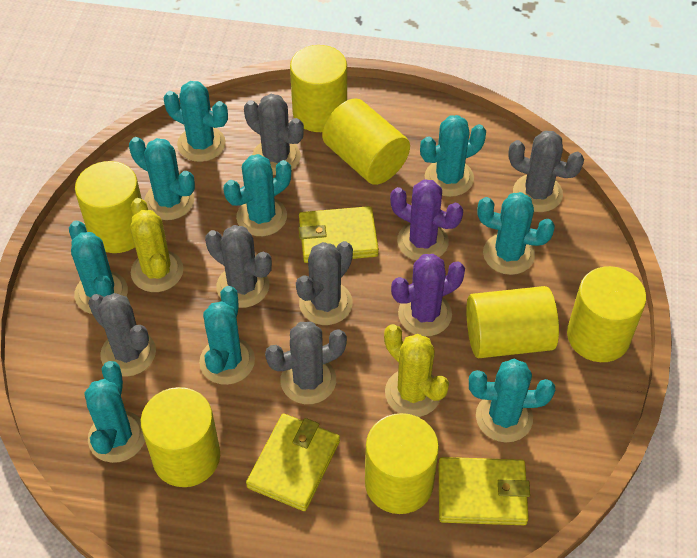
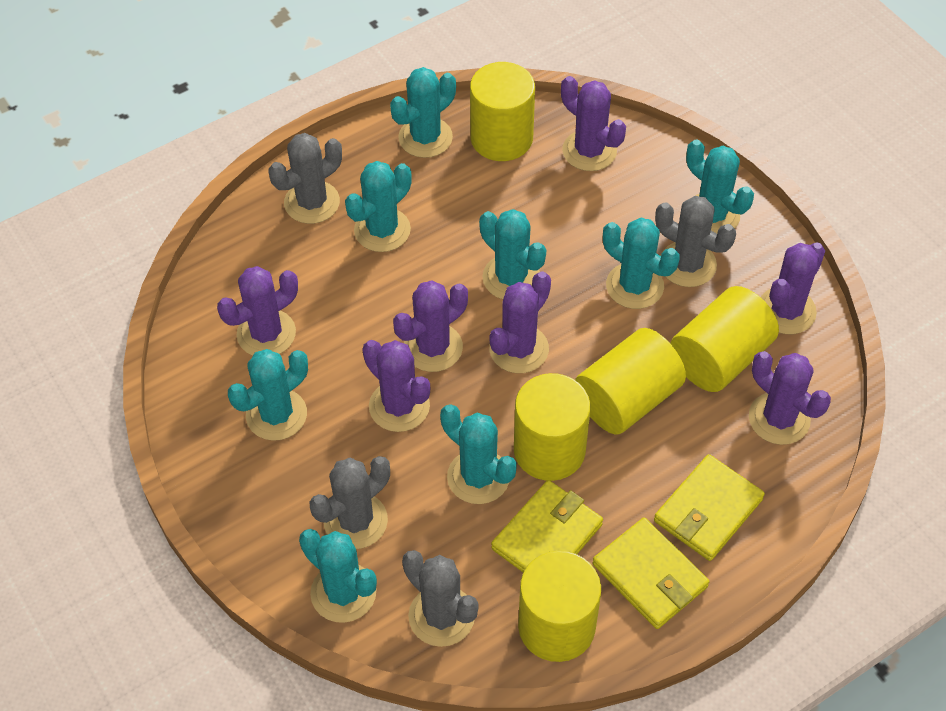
grey cactus: [88,293,156,377] [205,225,272,308] [244,94,304,175] [265,322,347,404] [296,241,353,325] [508,131,584,212] = 6 -> [269,133,342,224] [310,456,390,549] [402,550,479,647] [655,196,736,287] = 4
purple cactus: [390,179,463,260] [391,254,465,336] = 2 -> [217,266,298,356] [362,340,430,432] [393,280,468,372] [489,272,551,373] [561,76,626,171] [749,351,831,445] [761,242,825,334] = 7
turquoise cactus: [69,221,128,314] [85,361,145,463] [129,137,195,220] [164,81,228,162] [199,286,255,385] [224,154,291,236] [420,115,486,197] [469,359,555,442] [477,192,555,275] = 9 -> [228,349,308,441] [299,529,377,623] [345,161,412,252] [390,67,456,158] [440,404,517,504] [479,209,546,299] [603,218,680,309] [686,140,754,233] = 8
yellow cactus: [130,198,183,292] [384,324,449,417] = 2 -> none = 0
yellow cylinder: [75,161,142,253] [141,387,220,487] [290,45,347,132] [322,98,410,185] [365,413,439,514] [466,286,559,358] [567,266,646,362] = 7 -> [470,62,535,161] [514,373,590,481] [518,551,601,662] [575,328,686,434] [670,286,779,392] = 5

